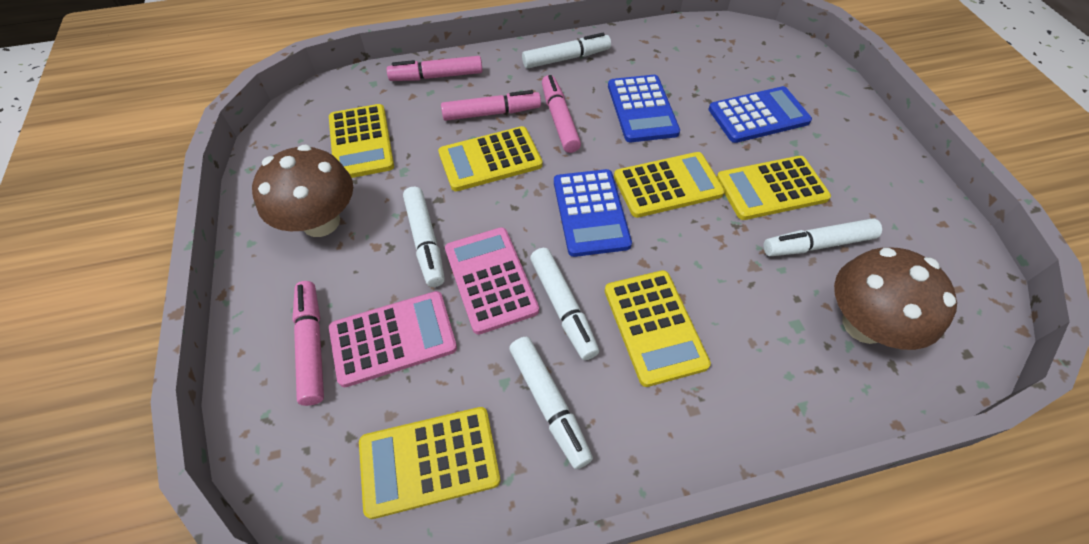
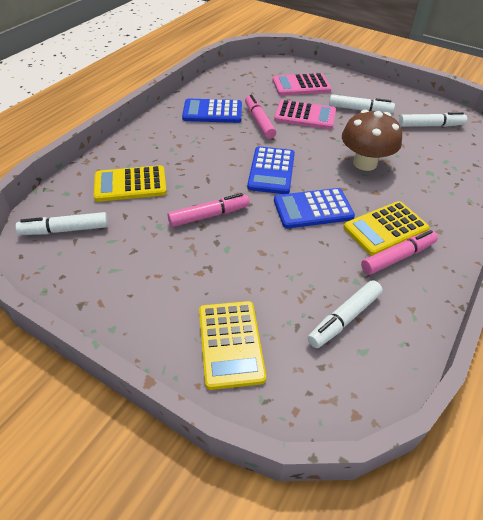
brown mushroom: [252,144,353,237] [834,248,957,350] = 2 -> [342,110,402,171] = 1
pink marker: [292,281,324,406] [387,56,483,81] [441,90,541,121] [542,75,581,153] = 4 -> [168,193,250,227] [245,94,276,139] [361,230,438,275] = 3
white marker: [403,187,445,287] [509,337,593,469] [522,33,611,69] [530,248,599,360] [763,218,882,256] = 5 -> [16,212,108,235] [307,280,383,348] [329,94,395,113] [399,112,467,127] = 4
yellow calculator: [329,104,394,178] [359,407,500,519] [438,126,543,191] [605,270,711,387] [614,152,725,218] [717,156,831,220] = 6 -> [94,165,167,202] [199,301,266,390] [343,201,429,256] = 3

